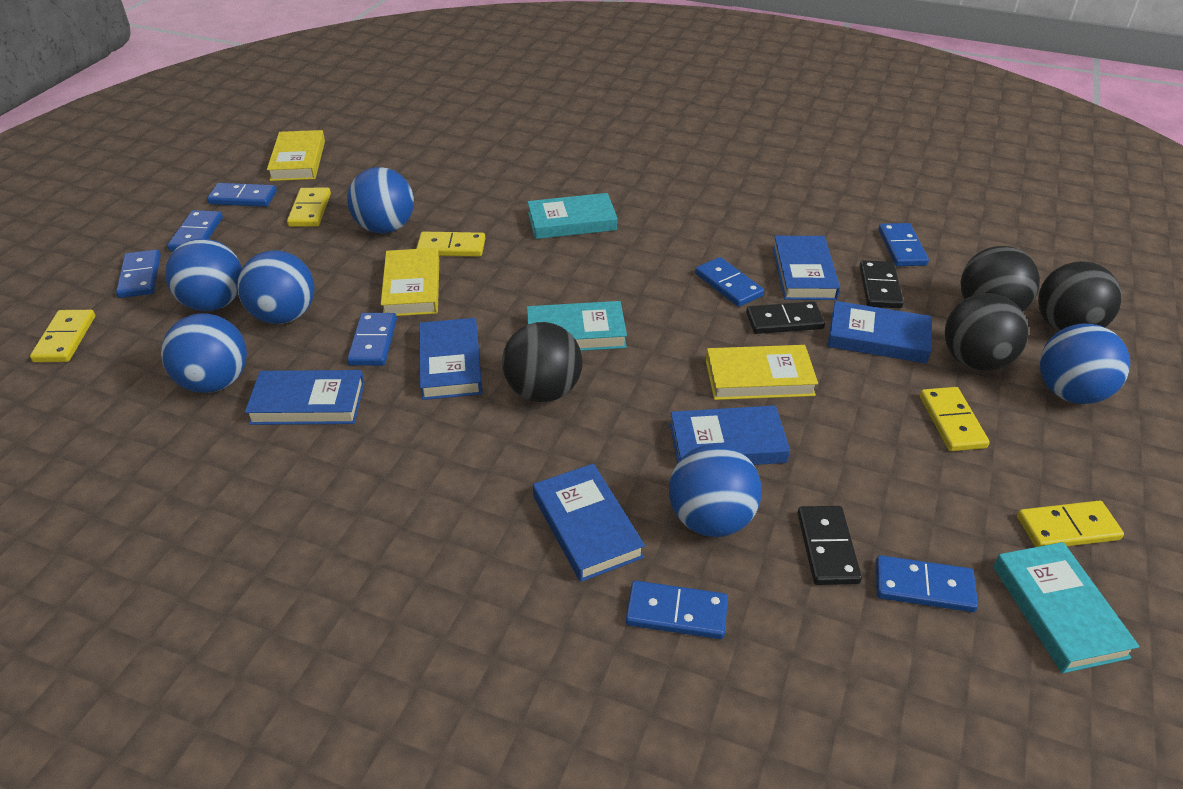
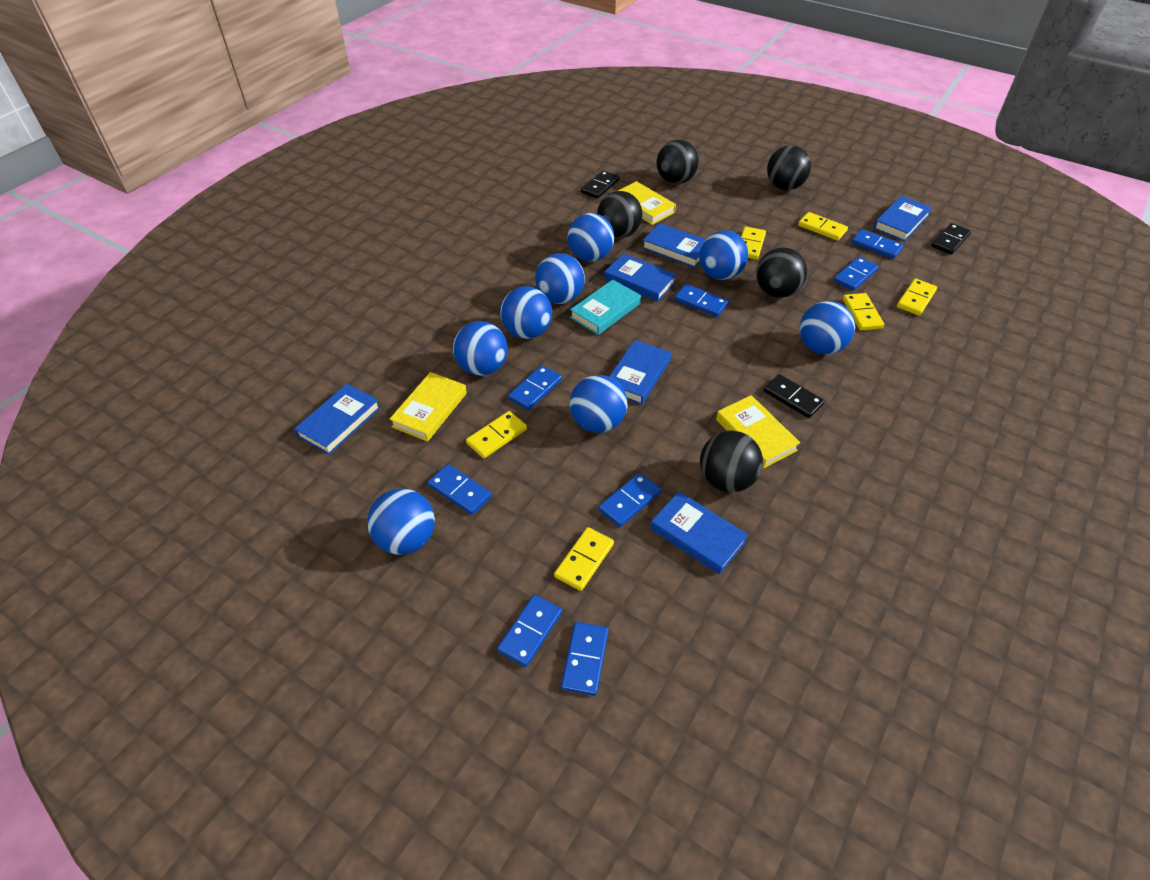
black ball: [502,322,583,402] [945,293,1029,371] [960,246,1040,311] [1038,261,1122,331] = 4 -> [597,191,642,238] [656,140,699,184] [700,431,763,492] [756,247,807,298] [767,145,811,190] = 5
blue ball: [161,313,247,393] [165,239,242,311] [237,250,315,324] [347,167,414,234] [669,444,762,537] [1040,323,1130,404] = 6 -> [367,488,435,555] [453,321,508,376] [500,286,552,339] [535,253,585,304] [567,213,614,261] [570,375,628,433] [699,230,748,280] [800,301,855,355] = 8
turquoise book: [527,193,618,239] [527,301,627,351] [993,542,1140,673] = 3 -> [570,280,641,335] = 1
yellow domino: [30,310,95,362] [287,188,331,227] [416,232,485,257] [920,387,990,451] [1017,501,1124,547] = 5 -> [466,411,527,458] [554,527,614,591] [741,227,766,259] [798,212,848,241] [843,293,884,330] [897,279,937,316] = 6

